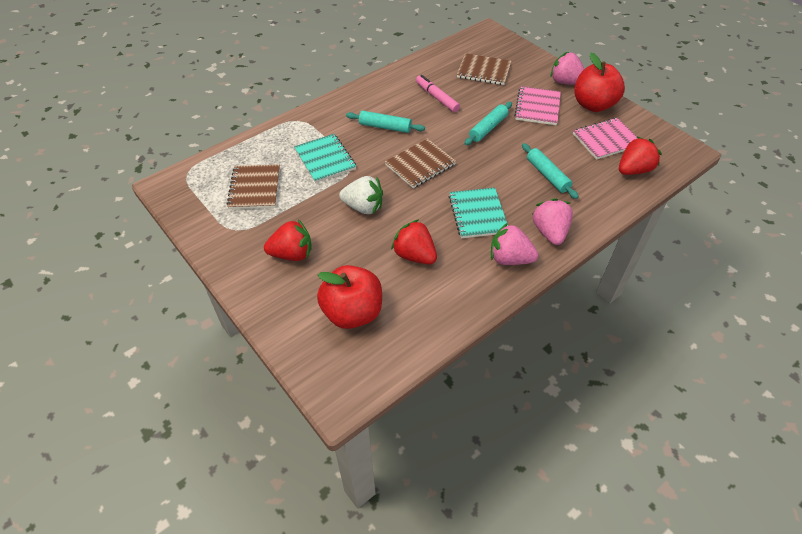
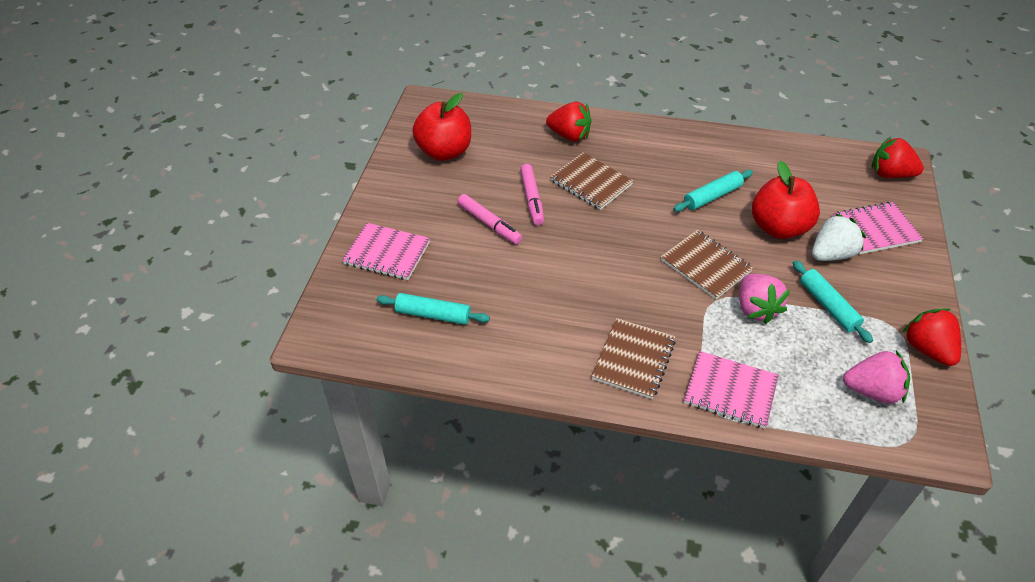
pink marker: [416,75,460,112] = 1 -> [457,194,522,244] [520,164,544,225] = 2
pink notebook: [514,86,561,125] [573,118,638,160] = 2 -> [342,223,430,280] [684,351,779,429] [832,202,924,254] = 3
pink strawberry: [491,223,538,265] [532,198,573,245] [551,52,584,85] = 3 -> [739,274,790,324] [843,350,910,404] = 2
turquoise notebook: [294,134,356,183] [449,187,508,238] = 2 -> none = 0

